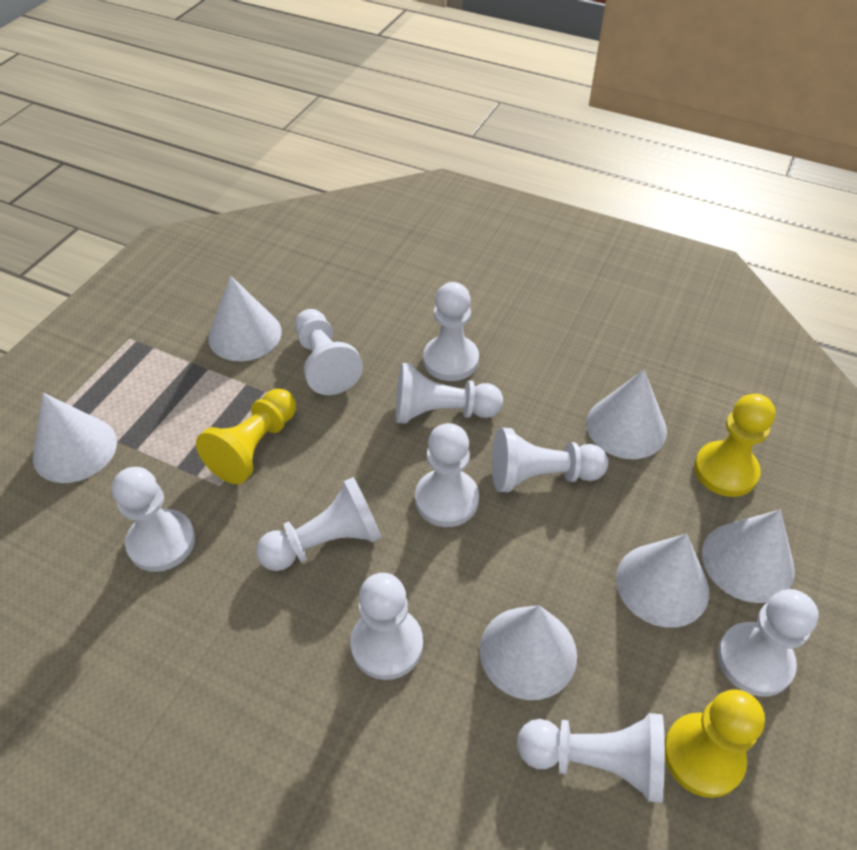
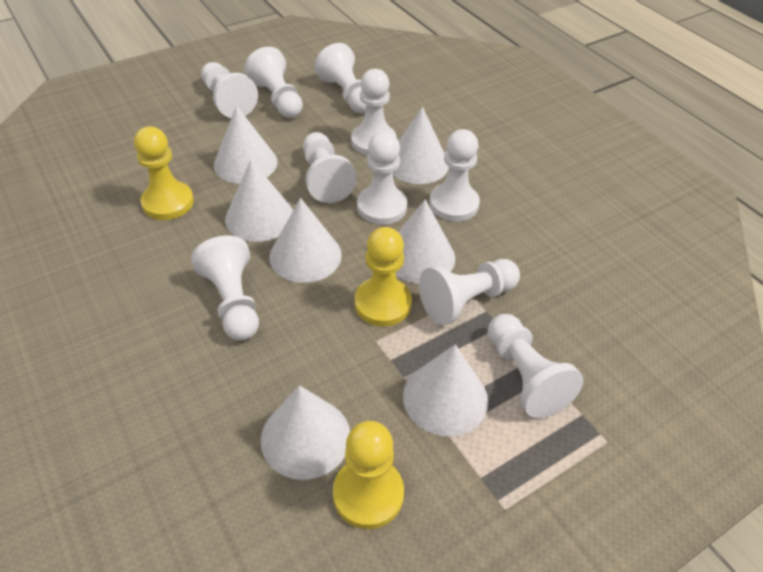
white cone: [33,393,117,483] [208,275,282,361] [480,605,577,700] [586,370,667,459] [616,534,709,628] [702,510,795,603] = 6 -> [214,105,278,184] [225,160,293,242] [261,385,350,480] [269,198,342,283] [393,107,449,184] [396,199,455,284] [403,344,488,436] = 7

